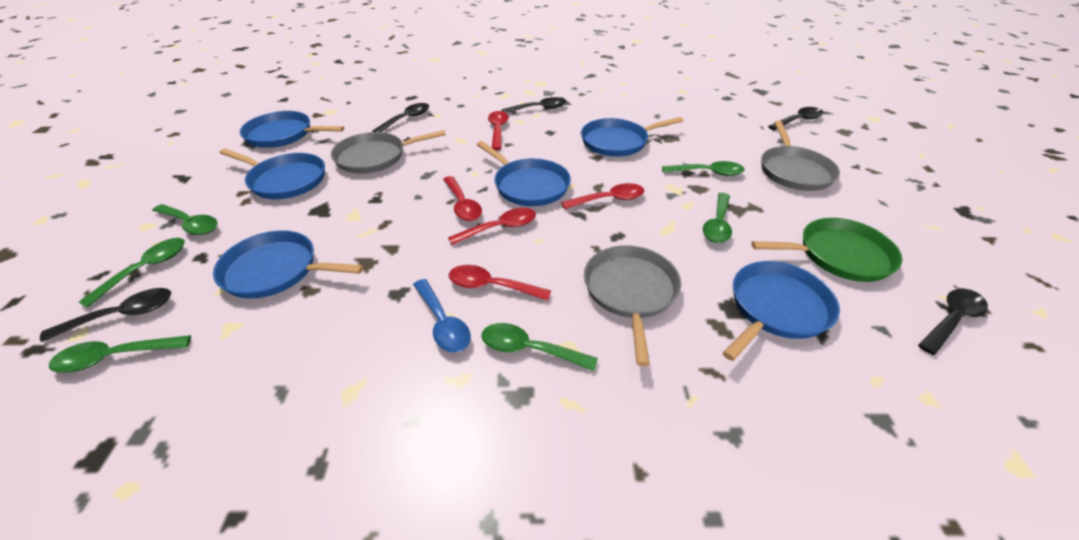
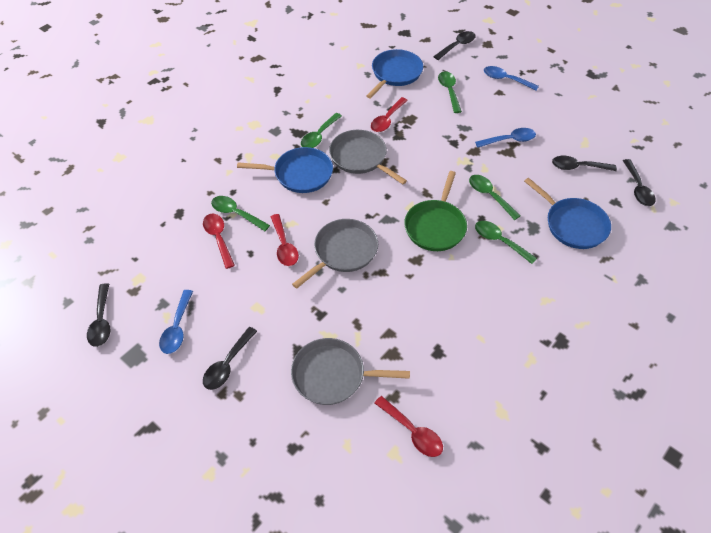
blue pan: [213,230,364,299] [220,148,325,199] [240,111,344,148] [477,141,571,206] [581,117,683,157] [723,261,840,361] = 6 -> [237,147,333,193] [366,49,423,98] [524,178,611,249] = 3
blue spoon: [413,279,471,353] = 1 -> [159,290,193,354] [475,128,536,148] [484,66,539,91] = 3
green spoon: [48,335,191,373] [79,238,185,308] [152,204,217,235] [481,323,598,371] [662,161,744,176] [703,193,732,243] = 6 -> [211,196,270,231] [301,113,342,148] [438,71,462,113] [469,175,520,220] [475,221,537,264] = 5
red spoon: [443,176,482,221] [448,208,536,245] [449,265,551,301] [488,111,509,150] [561,183,644,210] = 5 -> [203,214,235,269] [271,214,299,266] [371,97,408,132] [375,396,443,457] = 4

